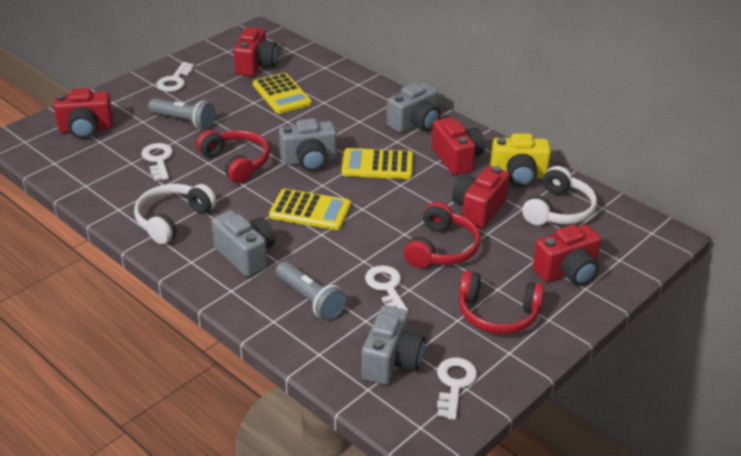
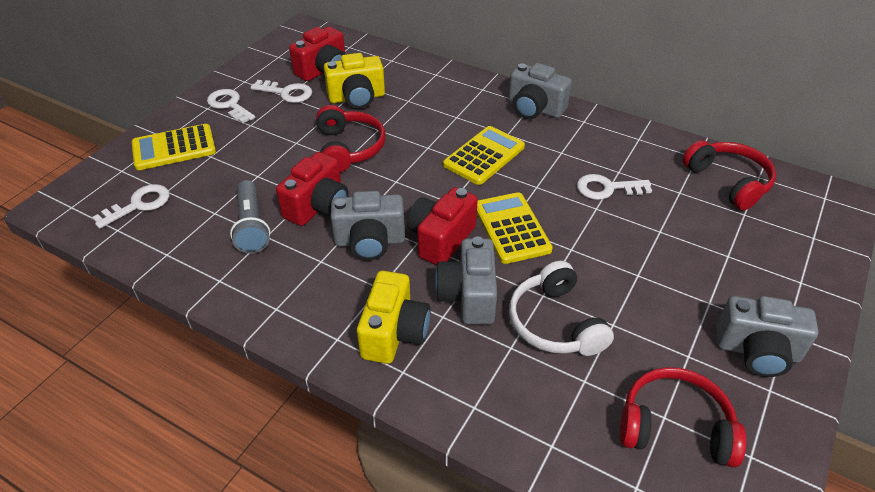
grey flashlight: [148,98,215,129] [276,261,346,321] = 2 -> [230,180,270,254] = 1
red camera: [54,88,113,139] [234,27,278,76] [432,117,485,175] [452,166,510,229] [533,225,601,286] = 5 -> [276,152,349,226] [289,26,346,81] [407,187,478,265] = 3
white headphones: [134,184,216,244] [522,166,597,225] = 2 -> [509,261,614,356] = 1
yellow camera: [490,133,551,187] = 1 -> [324,53,385,109] [357,271,430,364] = 2

